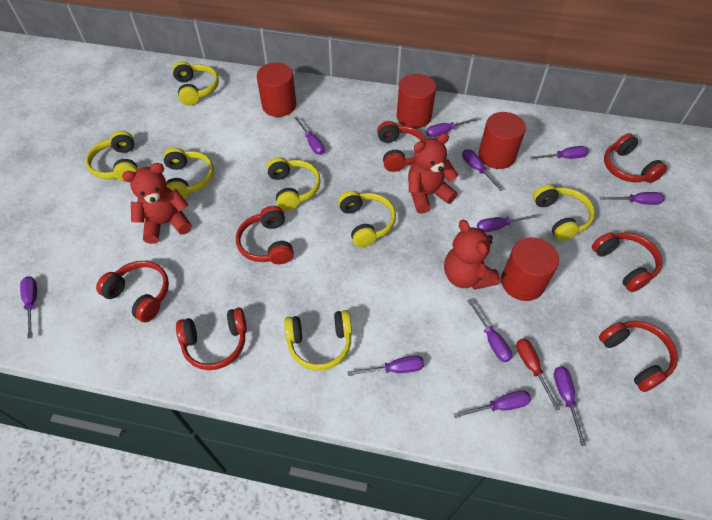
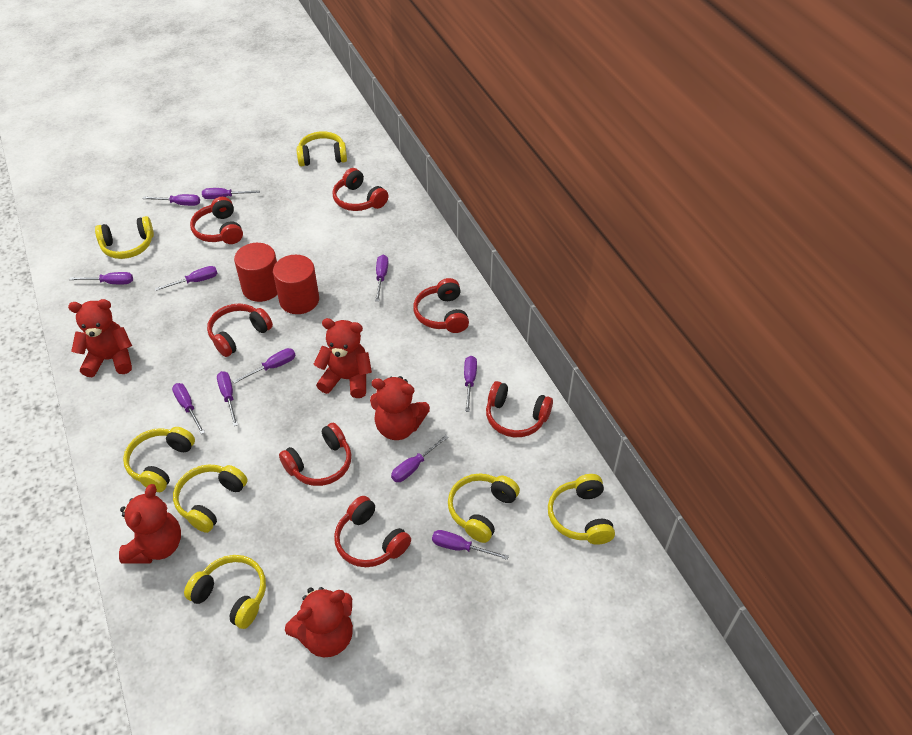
red cylinder: [257,63,296,117] [397,74,436,129] [479,112,526,169] [501,237,559,301] = 4 -> [234,243,278,302] [273,255,319,314] = 2
red screwdriver: [516,339,560,411] = 1 -> none = 0
red teddy bear: [122,163,192,244] [408,133,458,214] [444,220,500,290] = 3 -> [68,299,132,377] [119,484,181,564] [285,587,353,657] [313,318,372,398] [370,376,430,440] = 5

